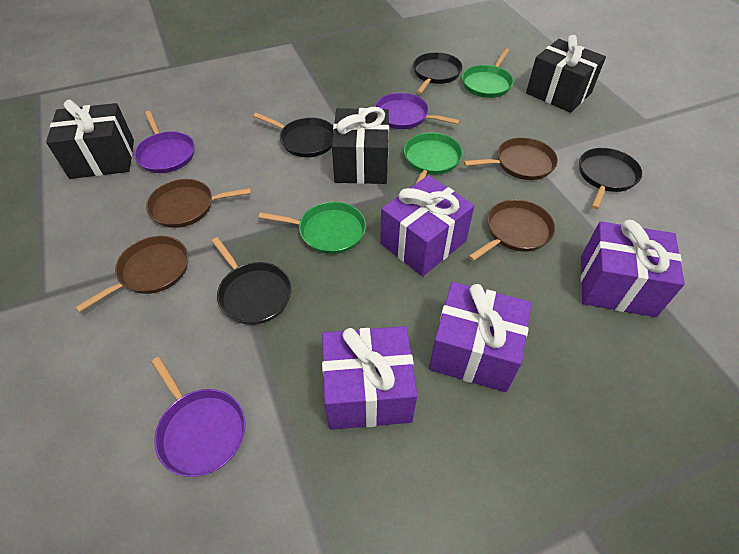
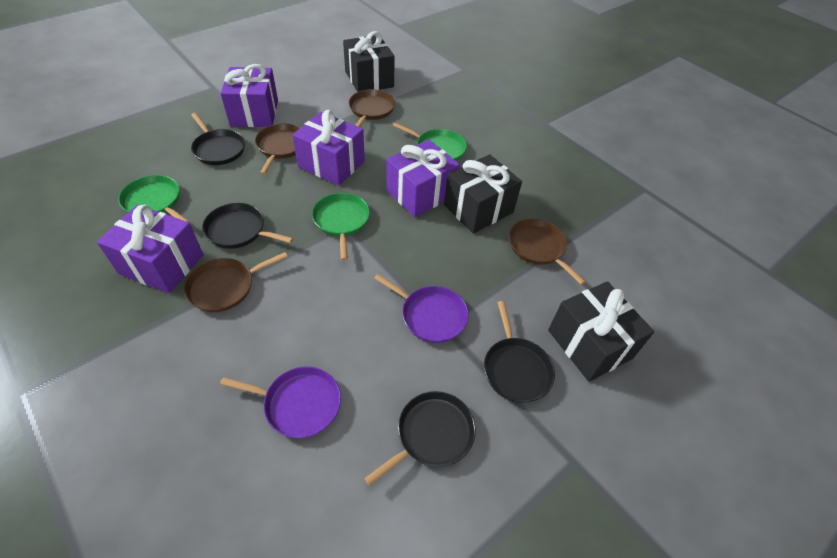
purple pan: [134,111,195,173] [151,357,246,477] [375,93,460,129] = 3 -> [220,367,341,438] [374,274,469,343] = 2

